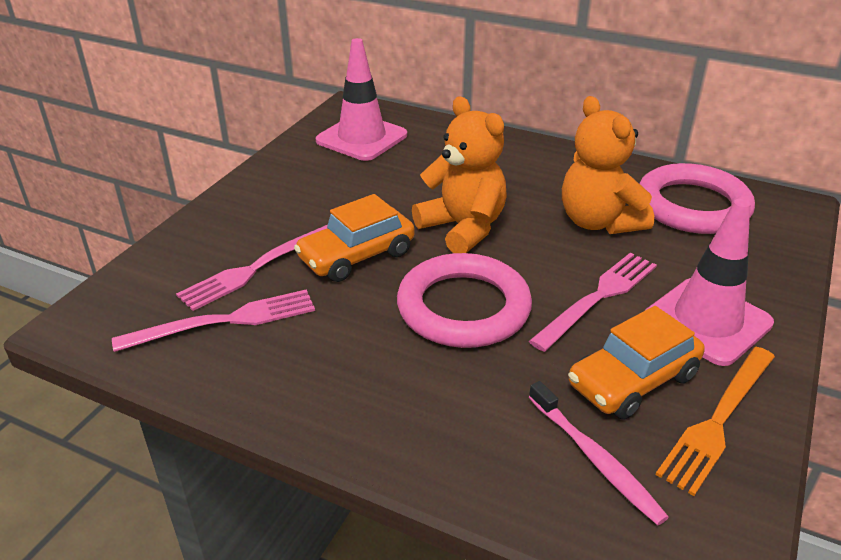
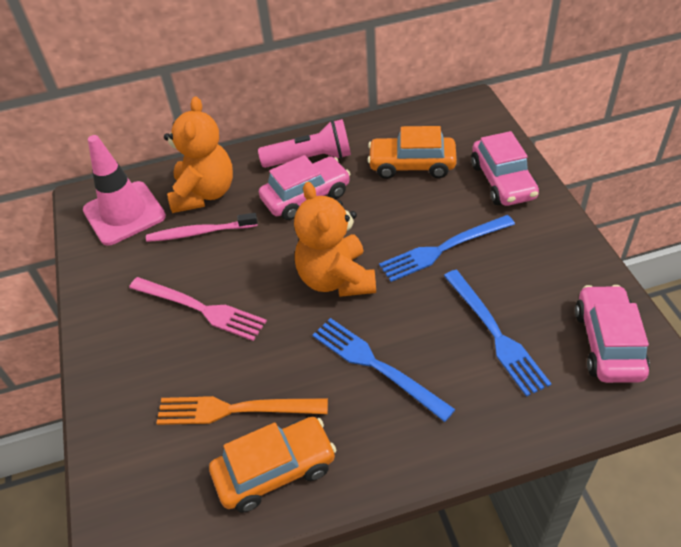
blue fork: none = 0 -> [312,318,456,422] [379,215,515,282] [444,270,551,397] = 3
pink car: none = 0 -> [259,155,351,220] [471,131,539,206] [575,285,650,383] = 3
pink flashlight: none = 0 -> [258,119,351,168] = 1
pink fork: [112,289,315,352] [176,225,327,311] [529,253,657,352] = 3 -> [129,277,267,341] = 1
pink ring: [397,253,532,348] [639,163,755,234] = 2 -> none = 0
pink traffic cone: [316,38,407,161] [646,199,774,366] = 2 -> [83,135,166,246] = 1

